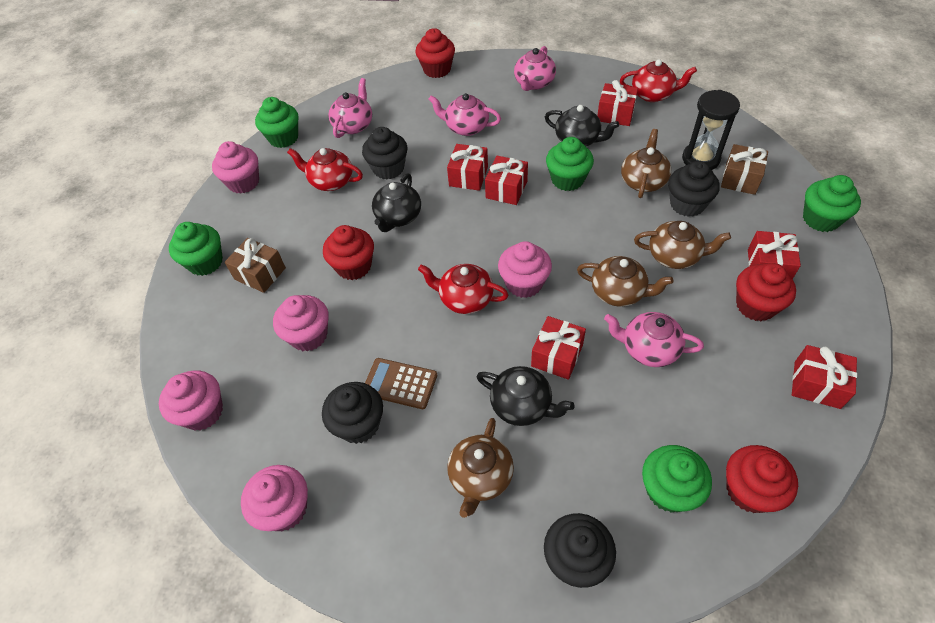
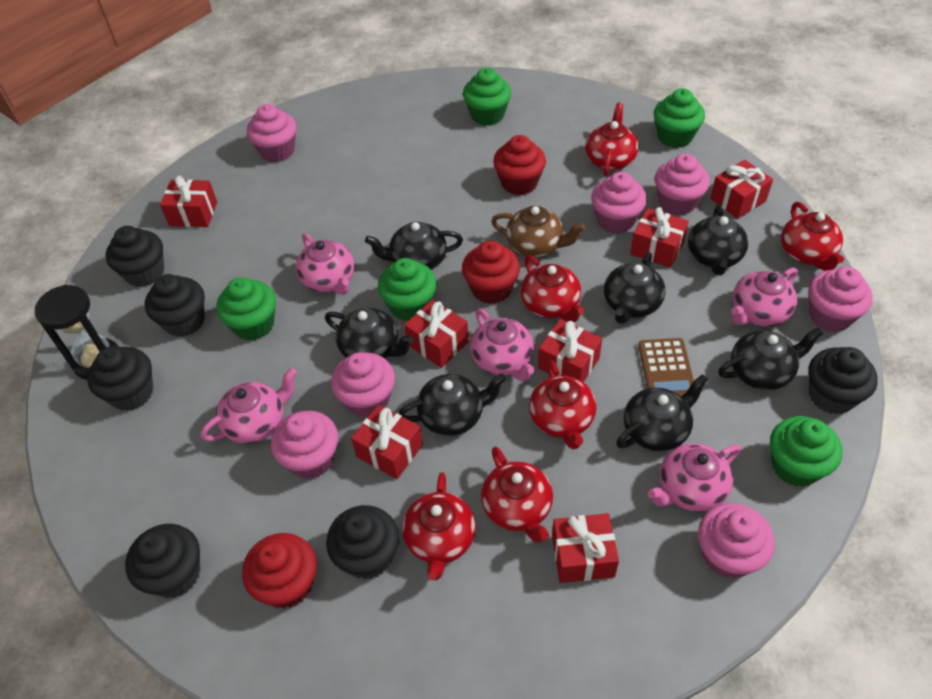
black cupcake: [322,382,383,444] [362,127,407,179] [544,513,616,588] [668,161,720,217] = 4 -> [87,346,153,411] [106,226,164,287] [125,524,200,598] [145,274,205,337] [326,505,399,580] [808,347,878,414] = 6
black teapot: [372,173,421,232] [476,366,575,426] [545,105,619,146] = 3 -> [325,308,413,358] [365,221,463,270] [399,373,506,436] [604,252,665,324] [616,374,708,451] [688,205,748,276] [718,328,823,390] = 7
brown gift: [225,238,286,293] [721,144,768,195] = 2 -> none = 0
brown teapot: [447,418,514,518] [577,256,673,307] [621,129,671,198] [634,221,731,269] = 4 -> [491,206,585,257] = 1
pink cupcake: [159,370,223,431] [212,141,259,194] [241,465,308,531] [273,295,329,352] [498,241,552,298] = 5 -> [247,104,296,162] [271,410,338,479] [331,352,395,418] [591,172,647,234] [655,154,710,215] [698,503,775,579] [808,267,873,332] = 7
pink teapot: [328,78,372,138] [428,93,501,136] [514,46,556,91] [604,312,704,367] = 4 -> [201,368,297,444] [296,233,354,295] [470,308,535,381] [648,443,741,512] [732,268,798,327] = 5
red cupcake: [323,225,374,280] [415,28,455,78] [726,445,798,513] [736,263,796,321] = 4 -> [242,533,317,609] [462,241,520,304] [493,135,546,195] = 3
red gift: [447,144,488,191] [485,156,528,205] [531,316,586,380] [597,80,638,126] [748,231,801,279] [792,345,857,409] = 6 -> [160,176,217,227] [351,405,423,479] [404,299,469,368] [538,319,602,382] [552,513,619,583] [630,207,689,268] [710,160,773,219] = 7
red teapot: [287,148,363,191] [418,264,508,314] [620,59,697,102] = 3 -> [402,472,476,580] [481,446,553,542] [521,255,584,322] [529,360,596,449] [585,103,638,176] [781,202,844,271] = 6

